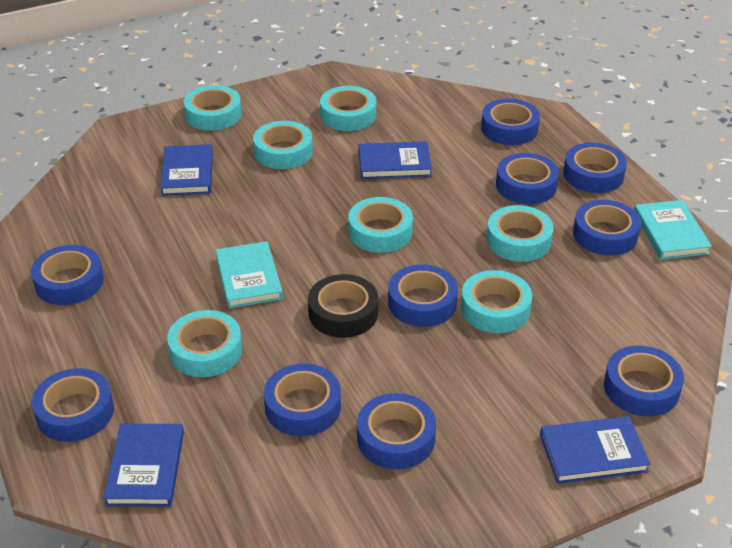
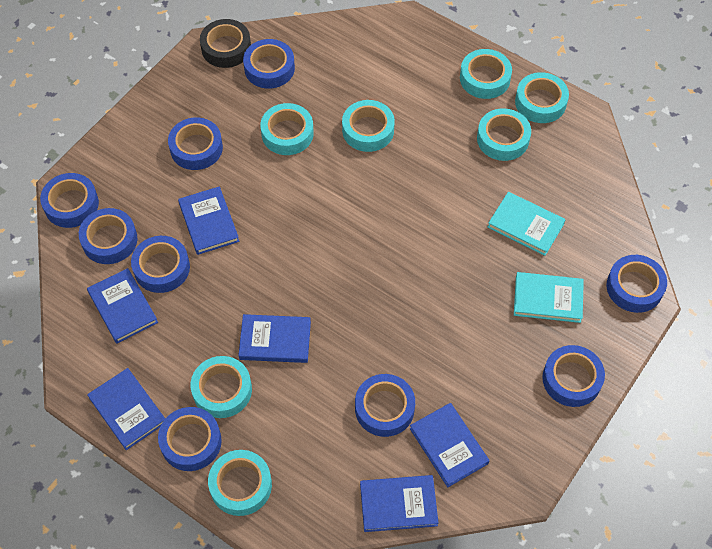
blue book: [103,424,184,507] [160,144,213,196] [359,141,432,179] [540,416,651,484] = 4 -> [87,268,158,344] [87,368,165,450] [178,186,239,255] [238,314,311,363] [360,475,439,532] [410,403,489,487] = 6
blue tape: [31,245,104,305] [32,368,114,442] [264,363,341,436] [357,393,436,469] [388,265,458,327] [481,99,540,145] [496,153,559,204] [563,143,627,193] [573,200,641,256] [604,345,684,416] = 10 -> [40,173,99,228] [79,208,137,264] [131,236,190,293] [158,407,222,471] [168,117,223,170] [243,39,295,89] [355,374,415,437] [542,345,605,407] [606,255,667,313] = 9

